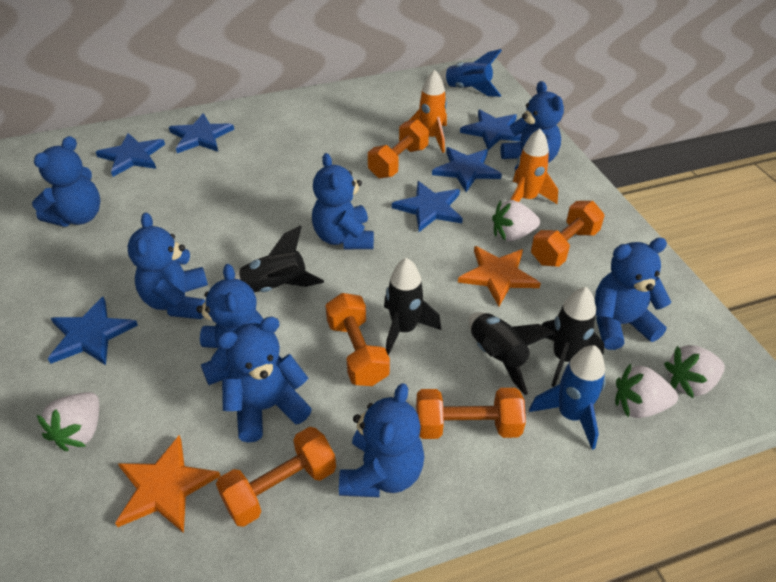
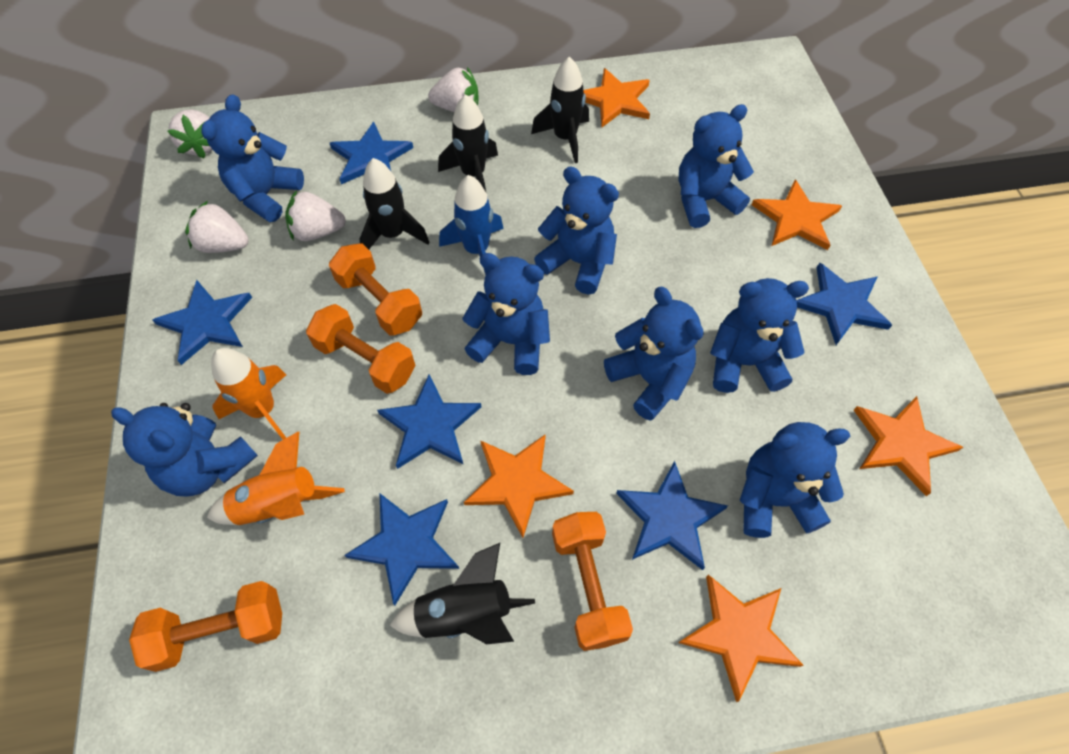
blue rocket: [438,49,502,97] [529,345,605,450] = 2 -> [439,175,504,275] = 1
orange dumbbell: [216,427,336,527] [325,293,390,386] [368,119,429,178] [416,388,526,439] [531,201,605,267] = 5 -> [129,581,282,672] [306,304,416,394] [329,243,422,335] [552,512,633,651] = 4
orange star: [115,435,220,533] [458,246,541,306] = 2 -> [464,434,574,538] [583,68,650,127] [678,574,804,702] [752,180,842,250] [854,396,963,496] = 5

